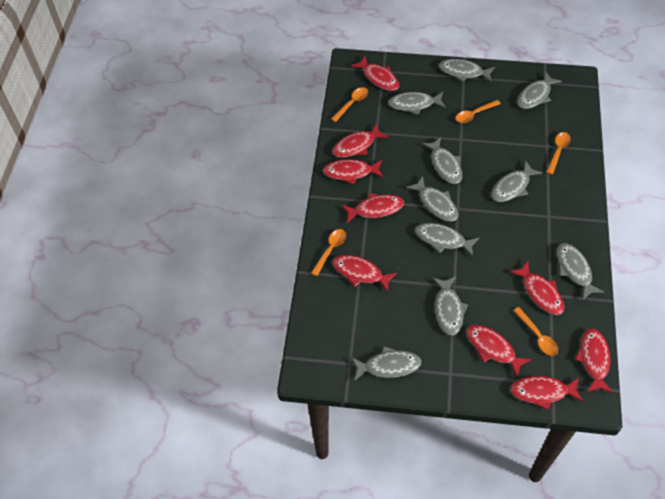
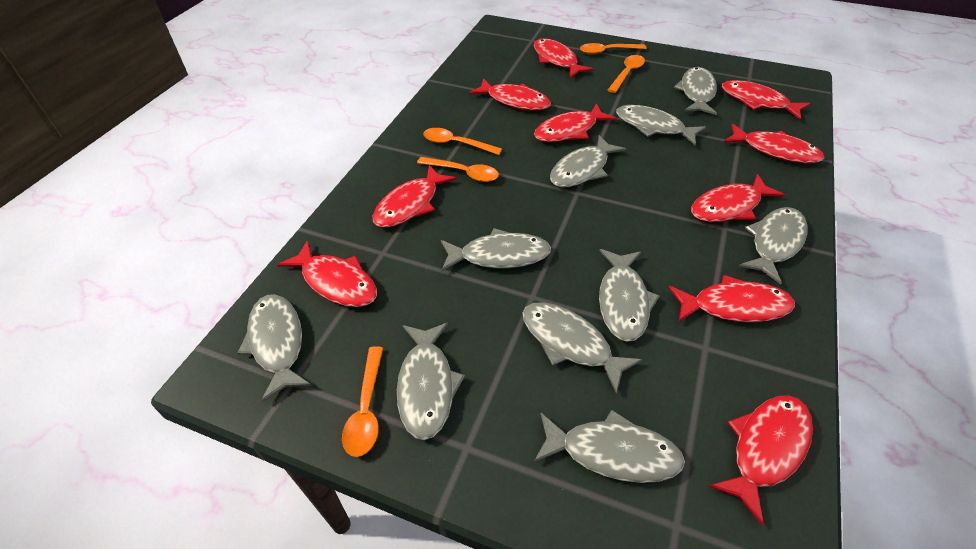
red fish: [323,159,384,185] [332,123,388,158] [332,255,397,292] [341,193,404,223] [351,56,399,91] [466,325,532,377] [509,261,564,315] [510,376,583,410] [575,328,613,393] = 9 -> [277,240,377,307] [373,165,457,228] [469,78,551,110] [534,38,594,78] [534,103,617,142] [668,275,795,323] [691,174,785,222] [709,395,813,525] [722,80,810,119] [723,124,824,163] = 10

